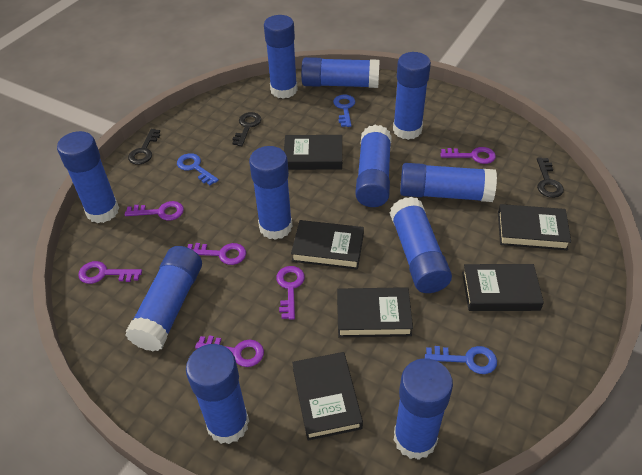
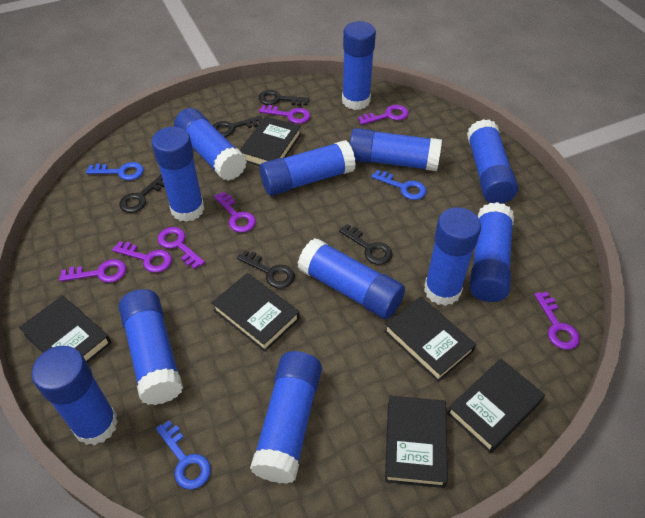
black key: [128,129,160,165] [233,112,261,146] [537,158,564,198] = 3 -> [119,175,165,213] [213,116,262,137] [237,250,295,288] [258,90,309,106] [339,224,393,265] = 5
blue glue stick: [57,131,119,223] [125,246,202,351] [186,344,249,444] [249,146,293,240] [264,15,298,99] [301,57,380,88] [355,125,392,207] [390,197,452,293] [393,52,431,140] [394,358,453,460] [400,163,497,202] = 11 -> [32,346,118,445] [119,289,183,405] [151,127,204,222] [174,108,247,181] [250,351,322,484] [260,140,356,196] [297,238,405,319] [342,21,376,110] [350,128,442,171] [424,207,481,306] [467,119,518,204] [470,202,514,302] = 12
purple key: [78,261,142,284] [125,201,184,221] [187,243,246,265] [195,335,264,367] [276,266,305,320] [440,147,496,164] = 6 -> [59,259,126,283] [112,241,172,273] [158,227,205,269] [214,192,256,233] [259,105,310,124] [358,105,408,125] [534,292,580,350] = 7

